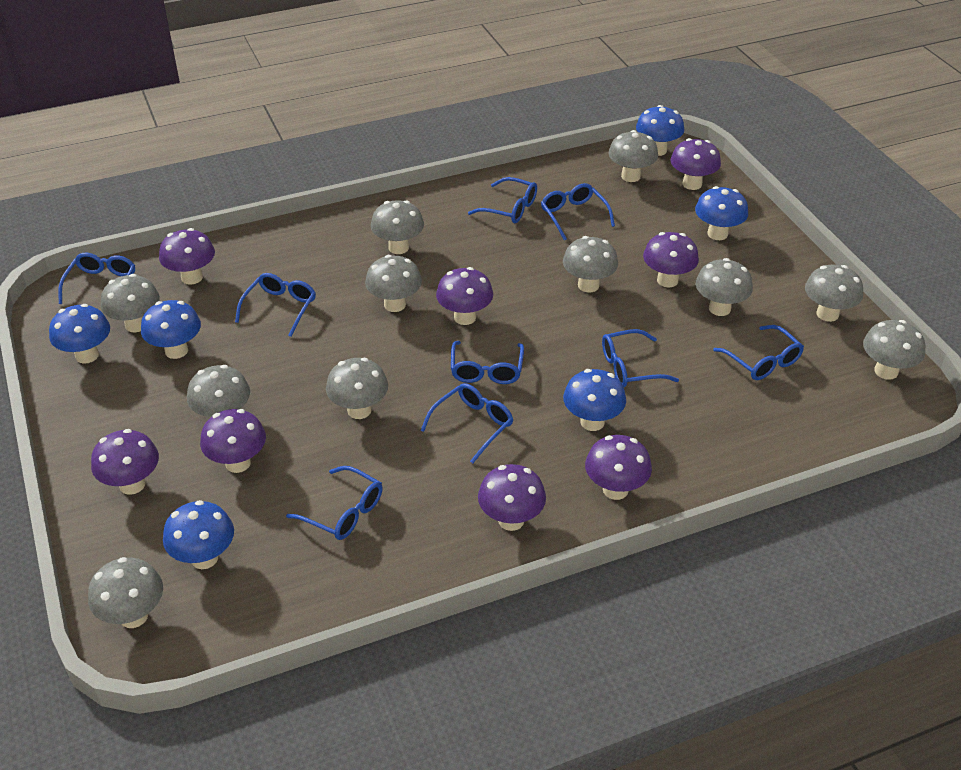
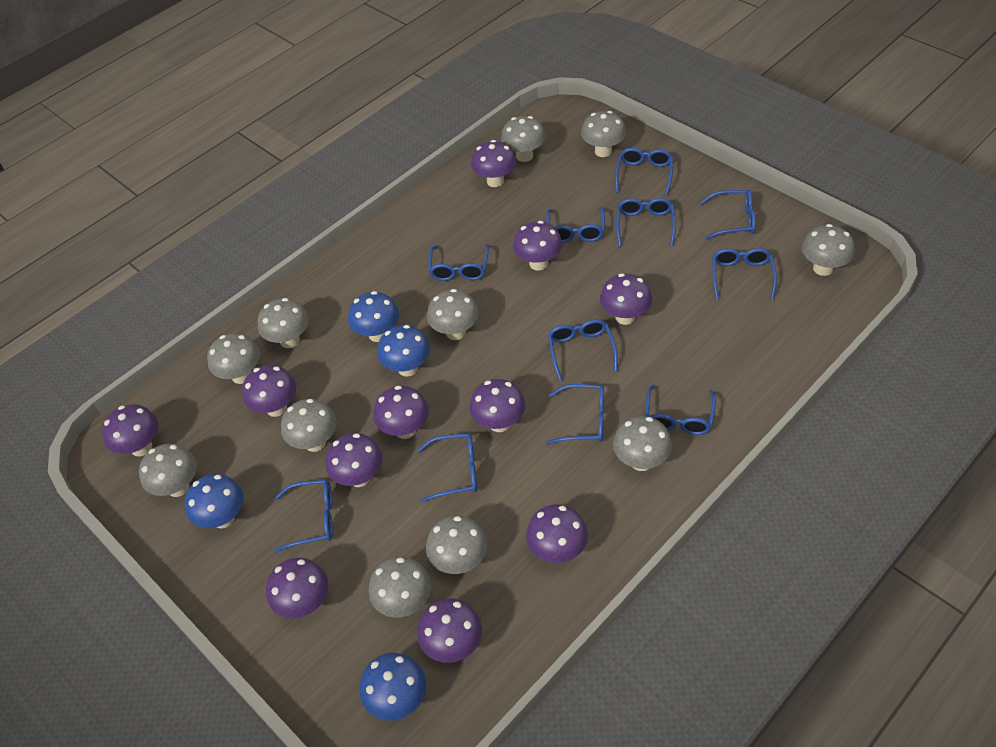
blue glasses: [58,253,135,304] [235,273,316,337] [286,466,383,540] [420,383,513,463] [451,341,524,384] [468,177,537,223] [541,183,615,240] [602,329,679,387] [713,325,804,380] = 9 -> [274,479,333,552] [417,433,477,503] [428,244,489,281] [546,207,605,243] [546,384,604,444] [548,319,618,381] [615,148,673,196] [616,198,676,247] [645,384,716,435] [700,190,756,239] [712,248,777,300] = 11
blue mushroom: [49,304,110,364] [141,300,201,359] [163,500,234,569] [563,369,626,431] [636,105,684,156] [695,186,748,240] = 6 -> [184,474,244,528] [348,291,399,342] [359,653,426,721] [377,325,430,377] = 4
purple mushroom: [91,429,159,495] [159,228,215,285] [200,409,266,473] [436,267,493,325] [478,464,546,531] [585,435,652,500] [643,232,699,287] [670,138,721,190] = 8 -> [102,404,158,456] [242,365,296,417] [266,558,328,618] [325,433,383,487] [373,386,429,439] [417,598,482,663] [470,379,525,432] [471,140,516,187] [513,221,562,271] [526,504,588,563] [600,273,652,325] = 11

